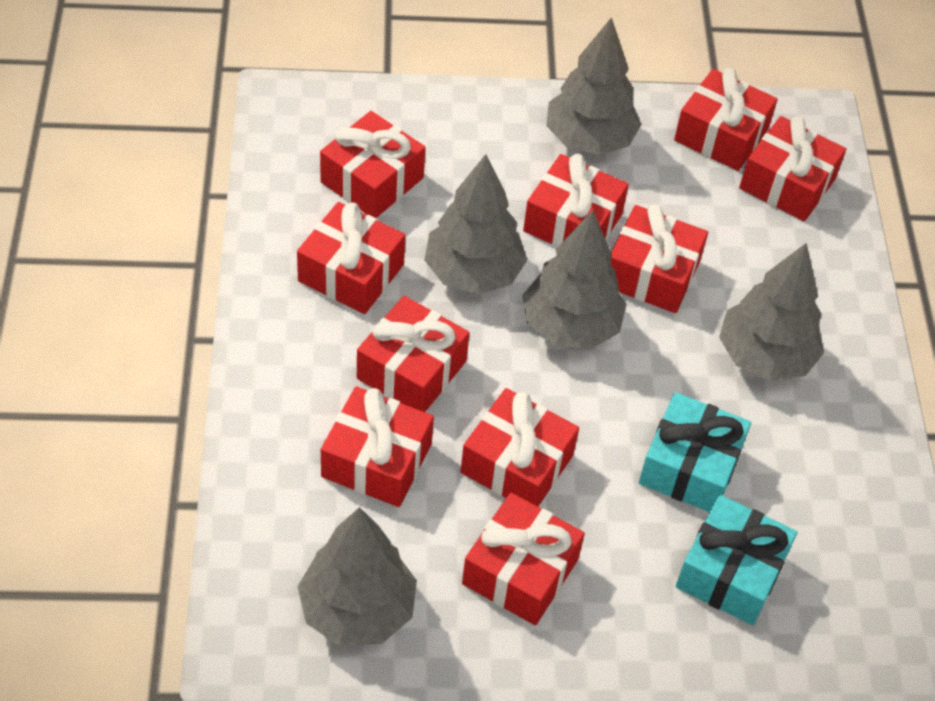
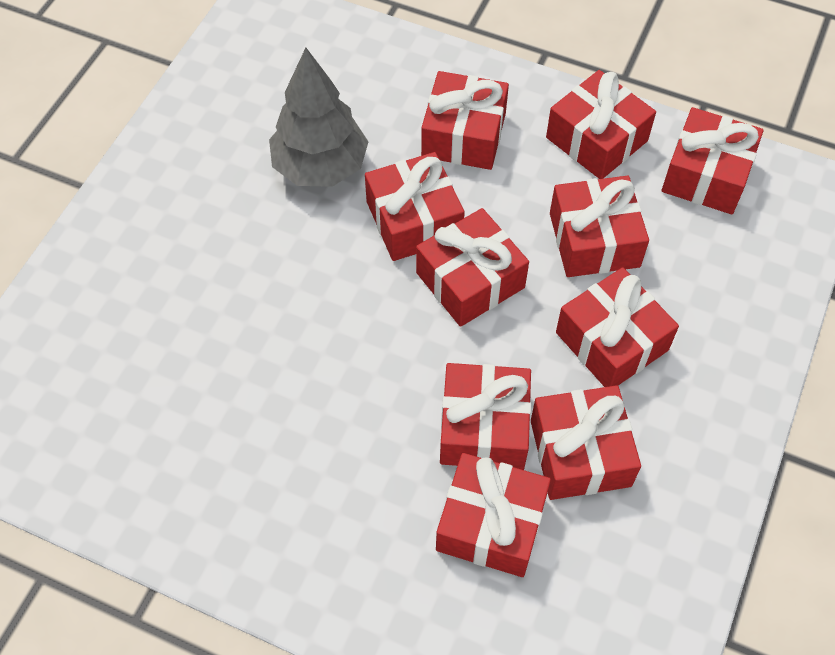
grey tree: [297,507,417,646] [424,154,527,294] [522,210,626,349] [547,17,642,155] [719,243,824,381] = 5 -> [269,48,369,187] = 1
turquoise gift: [639,392,751,512] [676,495,797,625] = 2 -> none = 0

